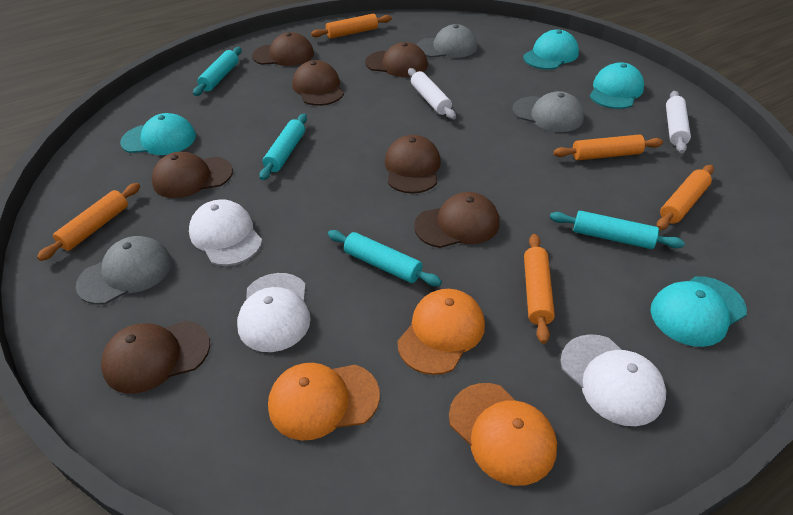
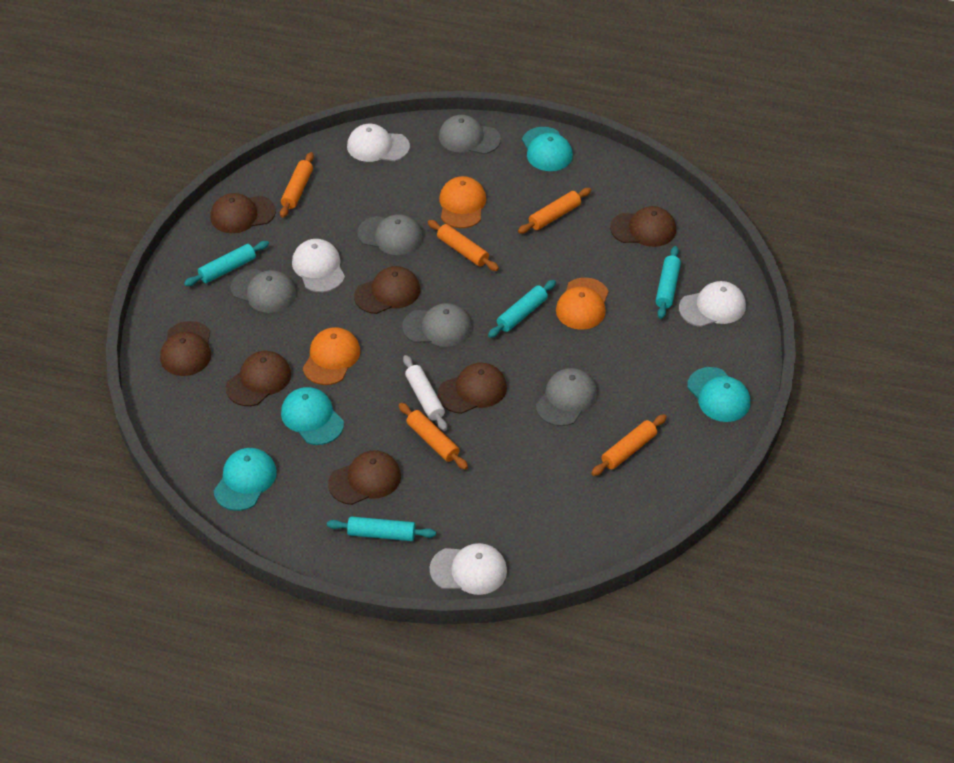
grey cap: [76,236,172,305] [417,24,477,58] [513,91,584,132] = 3 -> [230,269,296,313] [357,214,423,255] [402,303,472,347] [439,115,501,154] [536,368,597,426] = 5
white cap: [189,199,262,266] [237,273,311,352] [560,334,666,426] = 3 -> [292,239,345,292] [347,124,410,162] [430,543,507,595] [679,281,746,327] = 4
white rolling pin: [408,68,456,119] [666,91,691,153] = 2 -> [403,355,447,431] = 1

